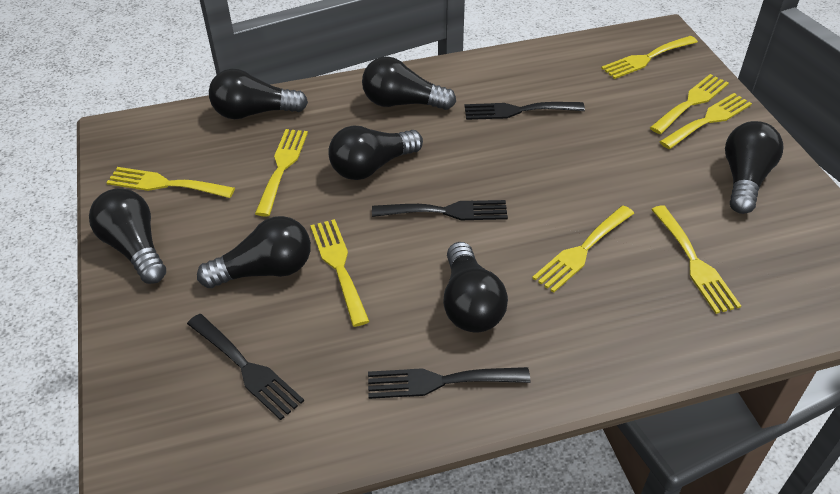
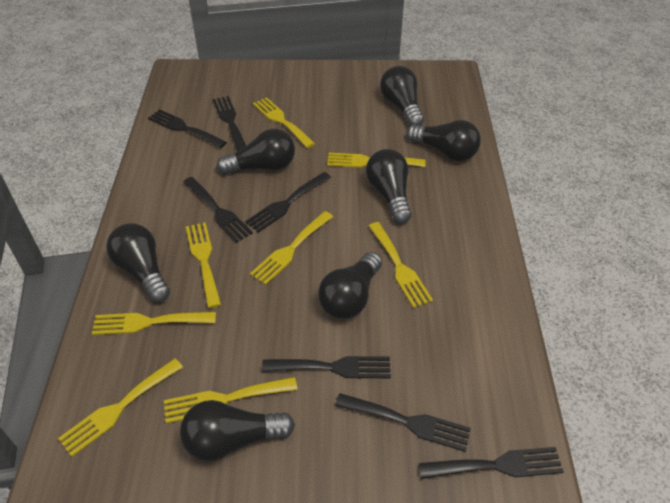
black fork: [187,314,304,420] [368,367,530,399] [372,200,508,220] [464,102,585,120] = 4 -> [148,109,227,148] [183,177,253,243] [213,96,246,152] [245,172,331,233] [262,356,391,378] [335,393,471,452] [419,447,564,479] = 7

